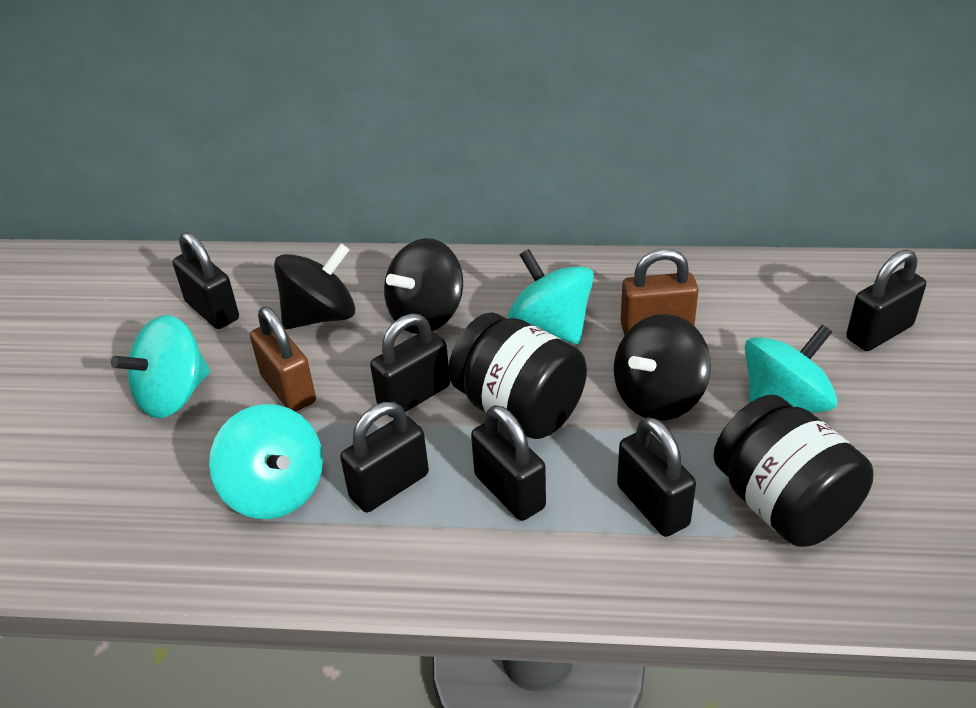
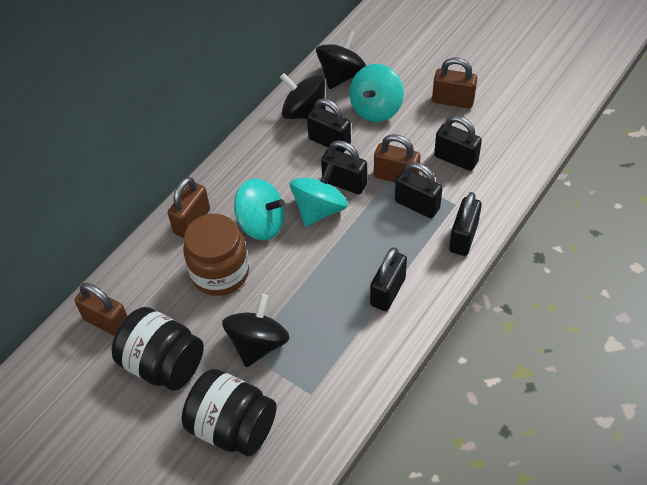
brown jar: none = 0 -> [183,214,249,296] = 1
brown padlock: [250,307,316,412] [621,249,699,335] = 2 -> [74,283,127,336] [168,177,210,238] [374,134,420,183] [432,58,477,108] = 4
turquoise spinning top: [111,315,210,418] [209,404,323,519] [508,249,594,345] [745,324,838,413] = 4 -> [234,178,285,241] [290,163,348,227] [349,64,404,122] = 3

